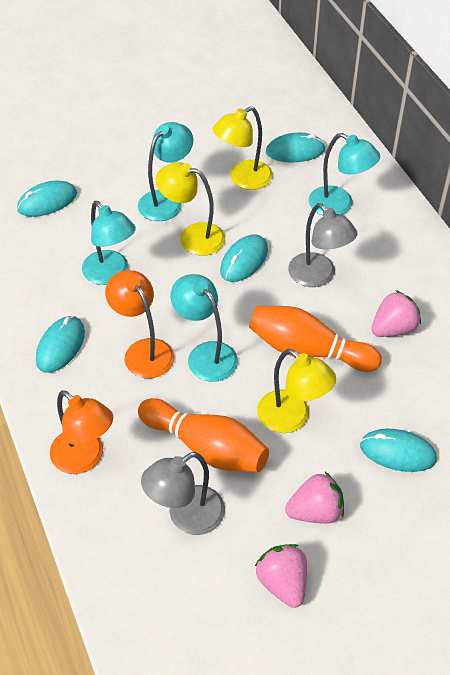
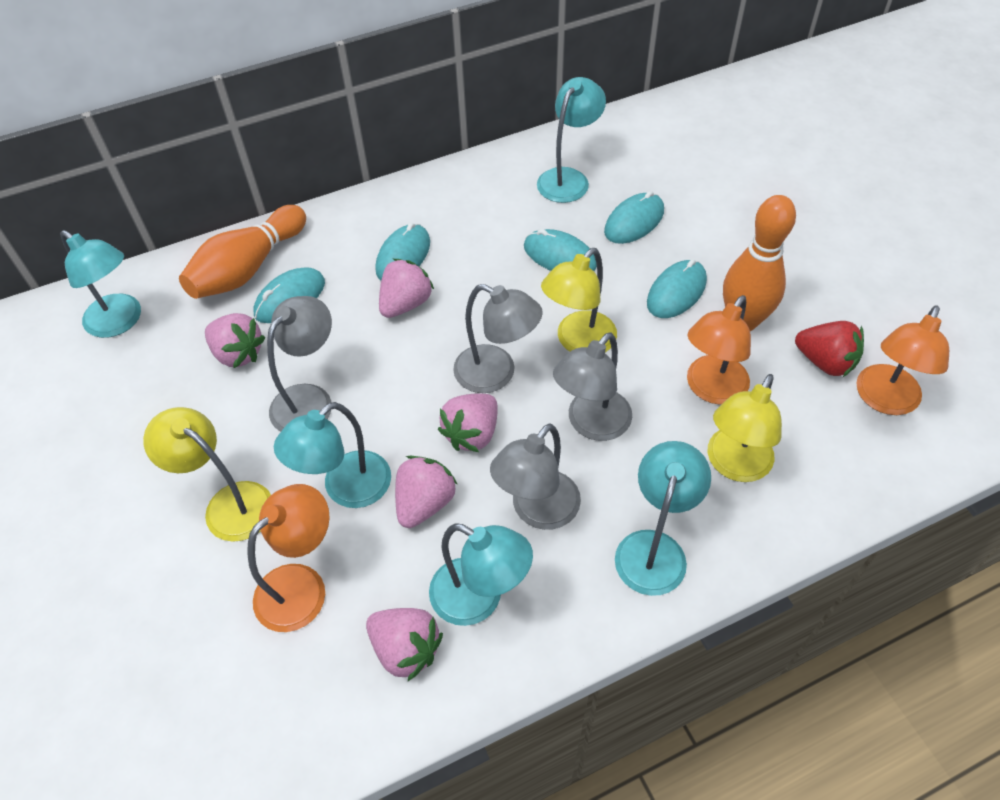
grey lamp: [141,452,225,535] [288,203,358,287] = 2 -> [267,296,332,432] [453,284,543,393] [490,423,581,530] [553,332,632,441] = 4
orange lamp: [50,390,113,474] [105,270,174,378] = 2 -> [247,484,330,632] [687,295,751,405] [856,305,949,415] = 3
pink strawberry: [255,544,307,608] [285,472,344,524] [371,290,421,337] = 3 -> [205,313,266,368] [366,608,443,681] [379,259,434,318] [395,456,458,528] [438,394,498,452] = 5
red strawberry: none = 0 -> [795,321,864,377] = 1
turquoise lamp: [82,201,136,285] [138,122,193,221] [170,274,238,382] [309,133,380,215] = 4 -> [60,230,141,338] [274,402,391,508] [429,523,533,626] [537,77,606,203] [615,441,711,596] = 5

